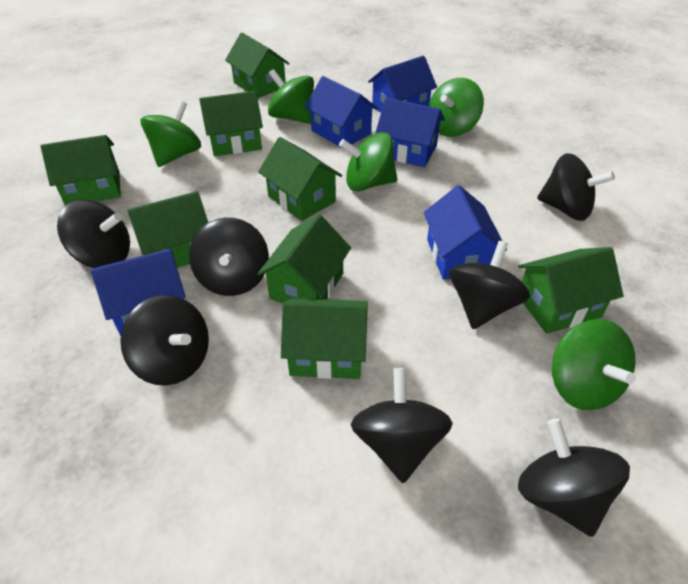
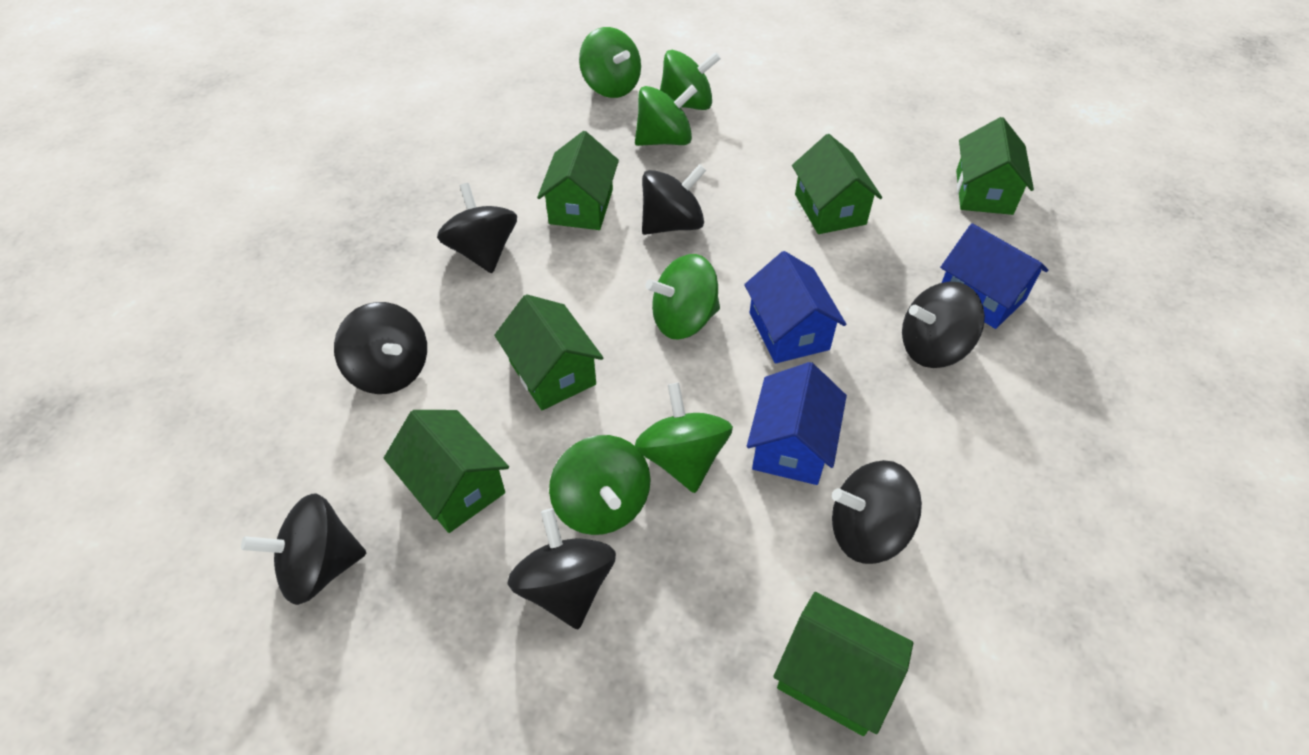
blue house: [91,249,186,336] [305,76,378,147] [368,56,437,113] [375,98,445,167] [424,185,507,280] = 5 -> [744,251,846,363] [747,362,847,485] [940,223,1048,329] = 3
green house: [41,135,121,206] [127,191,208,268] [199,91,263,156] [225,33,289,98] [257,214,351,304] [258,137,342,221] [281,298,368,379] [518,247,623,334] = 8 -> [384,410,509,533] [494,294,603,410] [537,131,619,230] [774,592,913,736] [792,134,882,234] [956,117,1034,215] = 6
green spinning top: [141,101,201,167] [268,69,314,124] [339,132,397,191] [429,78,484,137] [552,319,636,410] = 5 -> [549,435,651,535] [579,27,641,98] [635,85,697,146] [635,383,733,493] [645,254,720,340] [660,50,721,110] = 6

